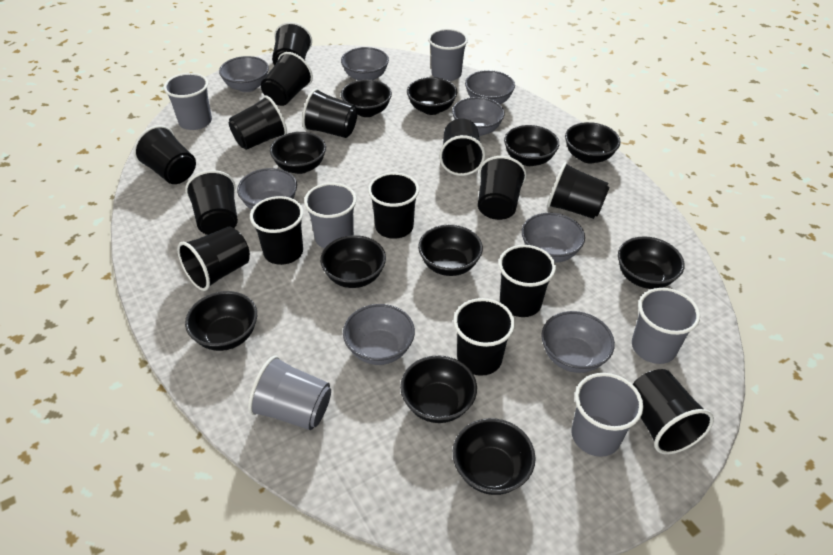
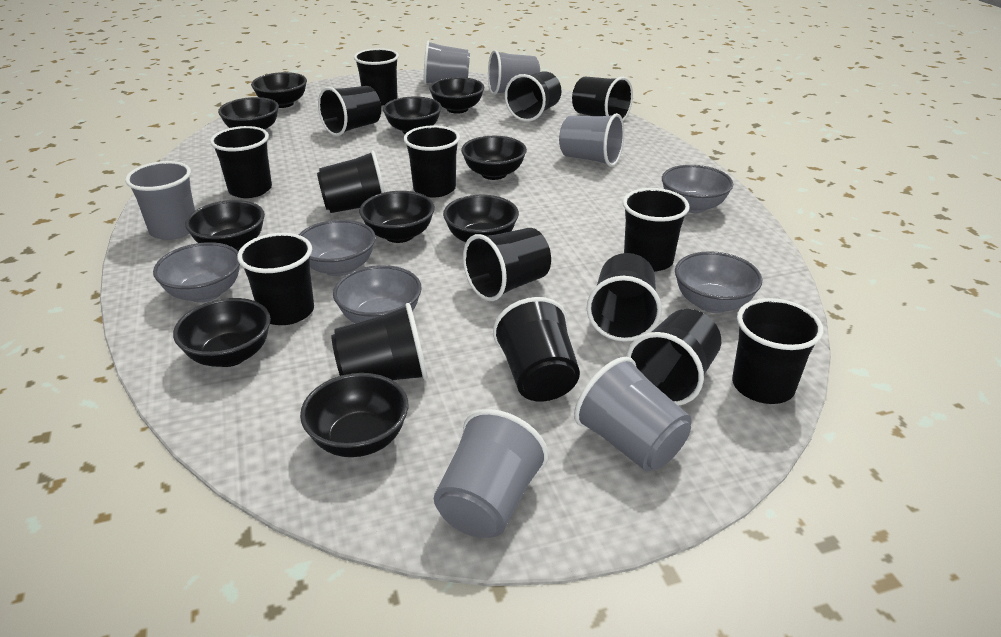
black bowl: [185,291,257,351] [270,132,326,174] [320,235,386,288] [341,79,392,117] [400,355,477,423] [407,77,457,115] [418,225,483,276] [453,418,536,495] [504,125,559,166] [565,122,621,164] [618,236,685,289] = 11 -> [173,298,271,367] [185,200,265,252] [218,97,279,130] [251,72,307,108] [300,373,408,457] [359,191,435,243] [383,96,442,134] [429,77,484,114] [443,195,519,242] [461,136,527,180] = 10
grey bowl: [219,56,269,92] [237,168,297,210] [341,47,389,80] [343,304,415,365] [452,97,505,136] [465,70,515,104] [522,213,585,263] [541,311,615,373] = 8 -> [153,242,240,303] [299,220,376,276] [333,265,422,323] [662,165,733,213] [675,251,762,313] = 5

